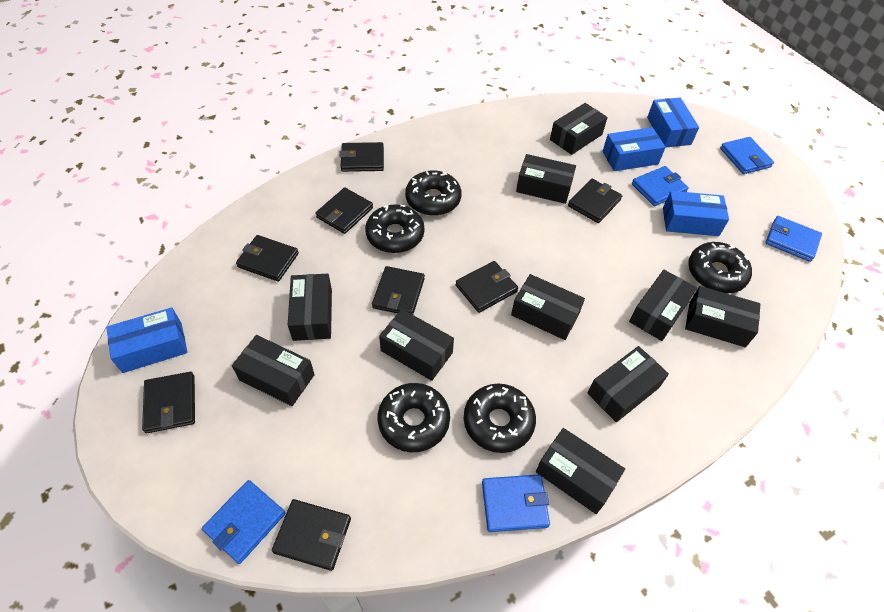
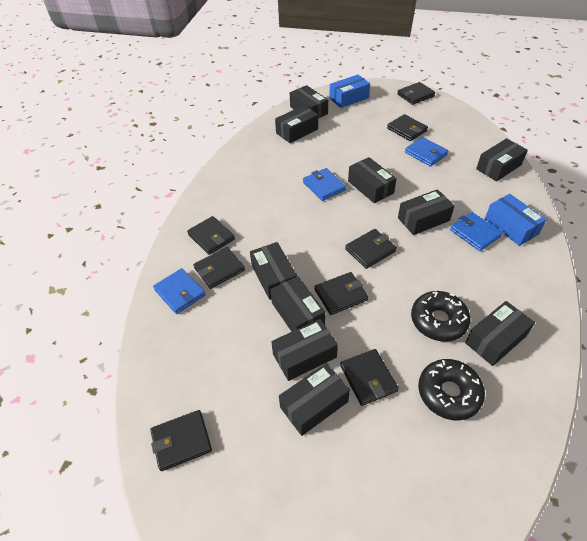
black donut: [365,204,424,253] [378,383,450,452] [405,170,462,216] [464,384,536,453] [688,242,752,293] = 5 -> [411,291,471,342] [418,359,485,420] = 2
blue box: [106,307,188,373] [603,127,666,171] [647,98,699,147] [663,191,729,236] = 4 -> [329,75,370,108] [485,194,547,246] = 2
blue wallet: [202,480,285,564] [482,474,550,532] [632,166,689,206] [720,137,774,174] [765,216,822,262] = 5 -> [153,268,206,314] [303,168,346,201] [405,137,448,167] [450,212,502,251] = 4

